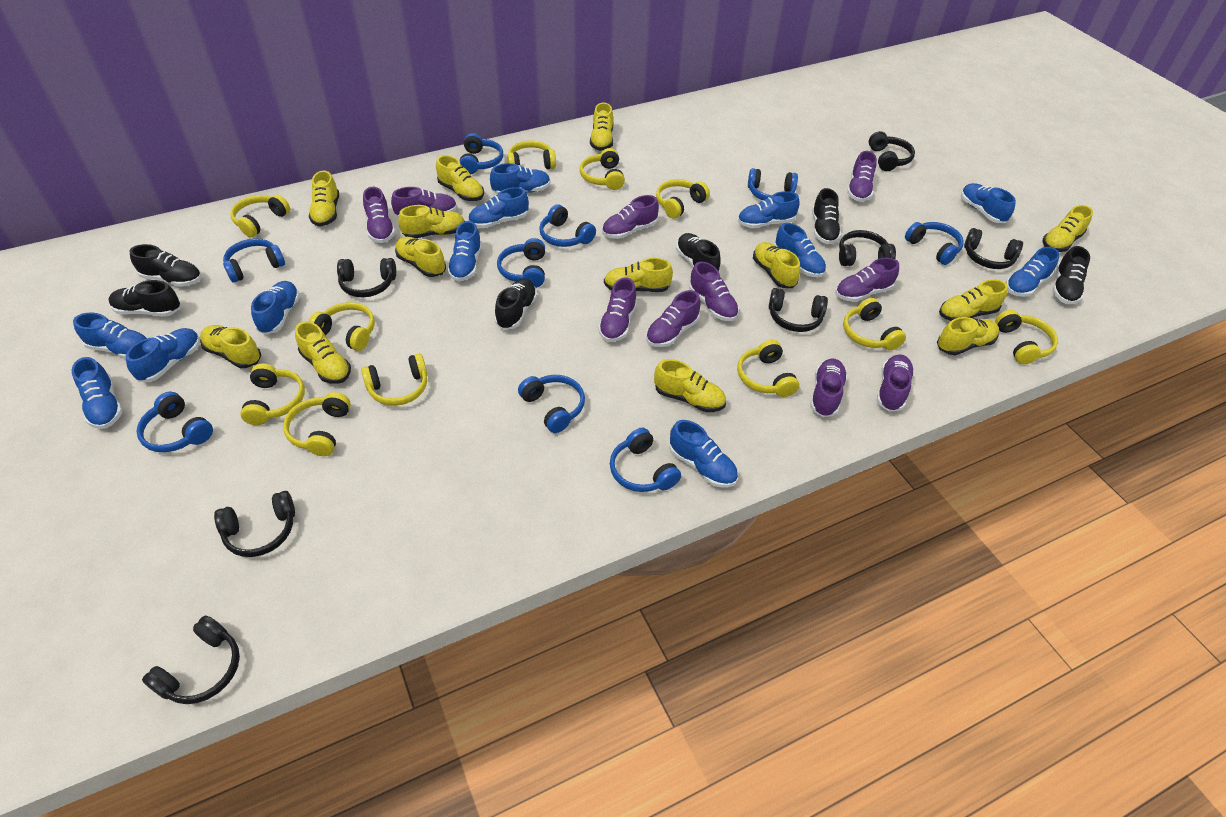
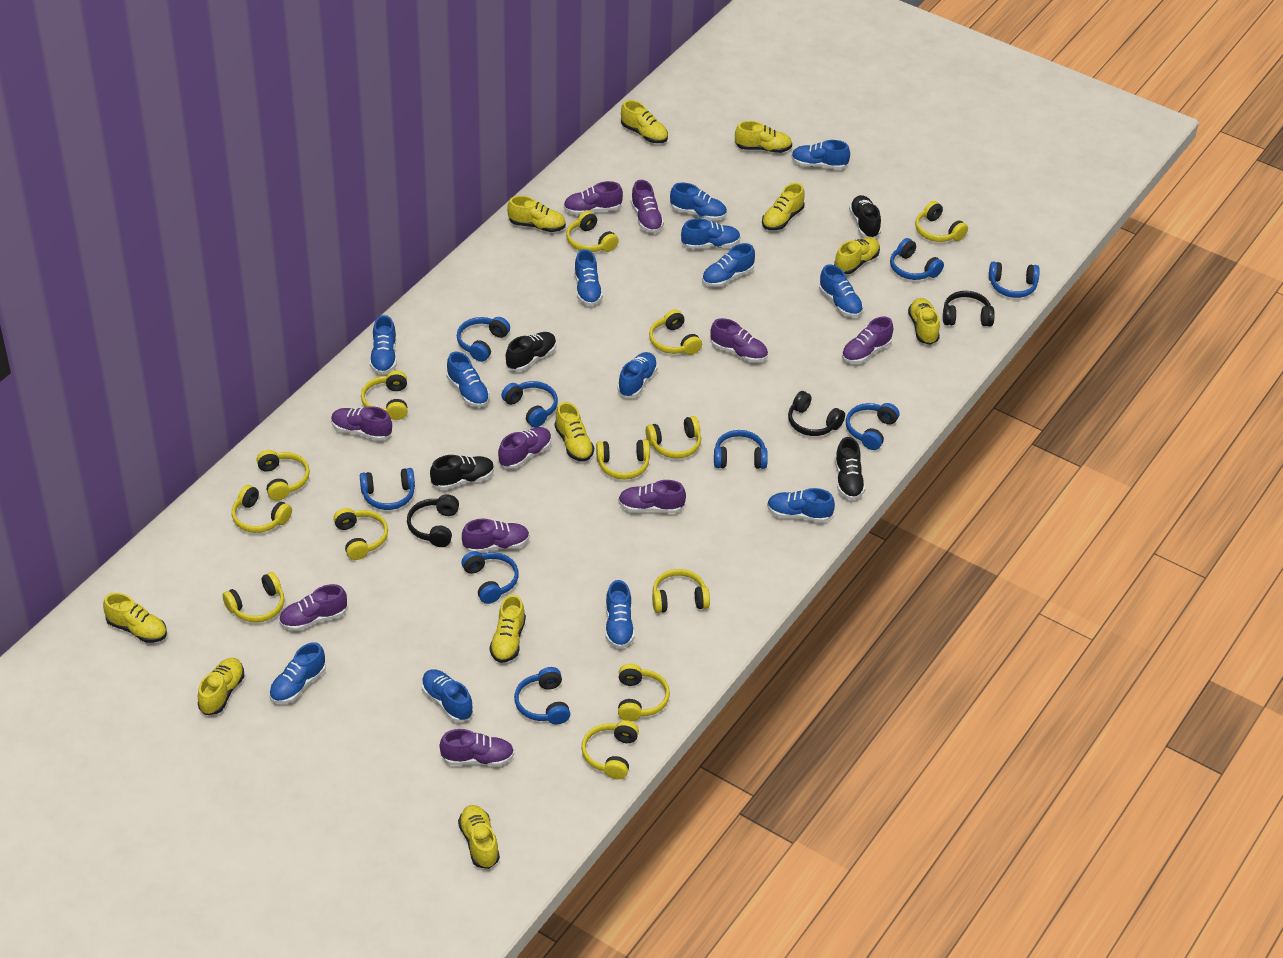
black headphones: [142,615,240,704] [214,491,295,557] [337,258,396,297] [769,288,828,332] [839,230,896,266] [869,131,915,171] [964,228,1023,269] = 7 -> [407,495,459,547] [788,391,845,436] [943,291,995,327] = 3
black shoe: [108,280,180,317] [129,244,202,287] [495,279,537,330] [676,233,721,271] [812,188,841,244] [1053,246,1090,304] = 6 -> [430,455,494,490] [506,332,556,371] [835,437,866,500] [849,195,881,238] = 4
blue shoe: [72,357,123,429] [73,313,148,359] [126,328,200,382] [251,281,300,335] [447,221,482,281] [468,187,529,228] [490,163,551,194] [670,420,738,488] [738,191,800,228] [775,223,826,278] [961,183,1016,223] [1006,247,1060,297] = 12 -> [269,642,326,704] [370,315,397,374] [421,670,473,722] [446,352,490,407] [574,249,603,306] [605,580,635,649] [618,352,658,397] [670,183,727,221] [681,218,741,249] [702,243,755,287] [767,488,835,522] [791,140,850,169] [819,264,863,317] = 13
yellow headphones: [230,195,290,237] [240,364,305,425] [283,392,351,456] [308,302,375,351] [361,354,427,406] [507,140,556,169] [580,148,625,190] [656,179,710,219] [737,340,799,397] [843,298,906,350] [995,310,1058,364] = 11 -> [223,572,285,623] [232,485,292,533] [256,450,310,500] [333,508,388,560] [361,370,407,420] [566,211,619,252] [581,720,639,779] [596,440,650,480] [618,664,670,721] [645,416,701,459] [649,309,702,355] [652,569,710,613] [915,201,968,242] = 13
yellow shoe: [200,325,261,368] [295,321,351,384] [309,170,339,227] [395,237,446,277] [398,205,465,238] [436,155,484,201] [590,103,613,151] [604,258,673,292] [654,359,726,412] [753,242,800,288] [937,317,999,355] [939,279,1008,321] [1043,205,1093,252] = 13 -> [103,593,167,643] [197,658,244,715] [458,805,500,869] [489,595,526,663] [507,196,566,232] [555,402,594,462] [621,100,668,143] [735,121,792,153] [762,183,805,230] [834,237,880,274] [908,298,940,345] = 11

